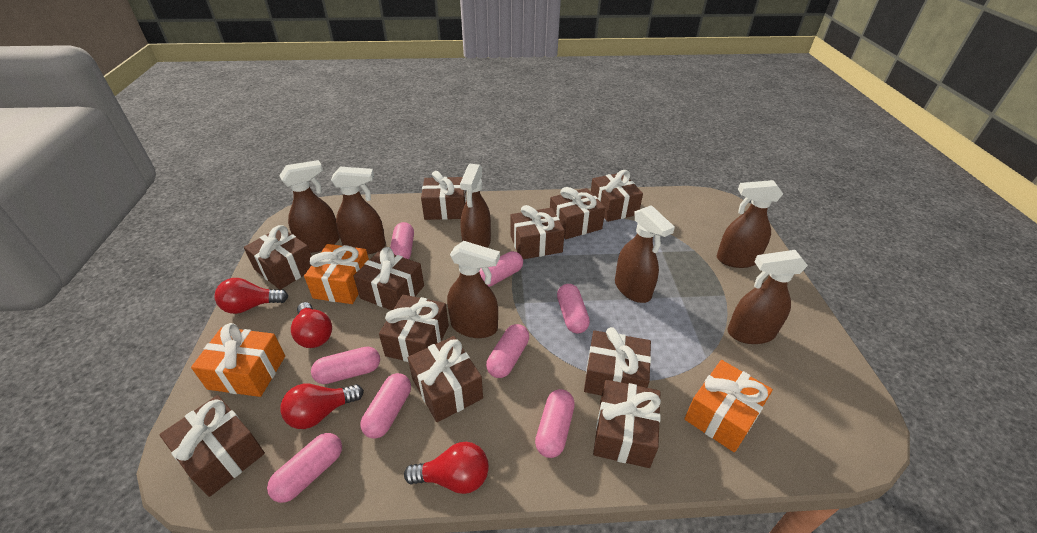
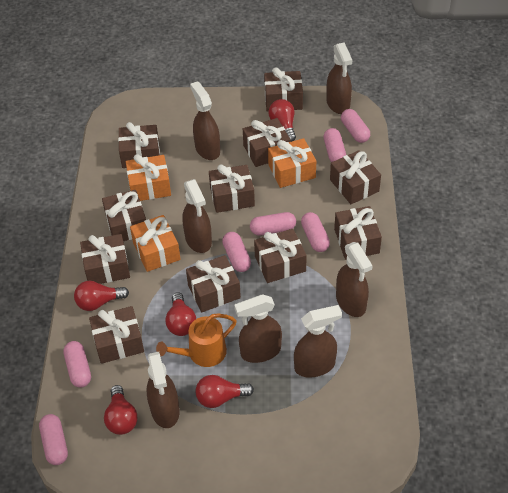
orange watering can: none = 0 -> [156,313,237,367] = 1
pink capsule: [267,433,342,503] [311,347,380,384] [360,373,411,439] [390,222,414,259] [479,251,523,287] [486,324,529,378] [535,389,575,458] [557,284,590,333] = 8 -> [39,414,68,465] [63,341,91,388] [222,232,251,272] [250,212,296,235] [301,212,330,252] [324,128,346,162] [341,109,370,143] = 7
red light bulb: [215,278,288,314] [280,383,364,429] [291,302,332,348] [404,442,489,494] = 4 -> [74,281,129,311] [104,385,138,435] [165,292,196,336] [195,375,254,408] [269,99,296,142] = 5

